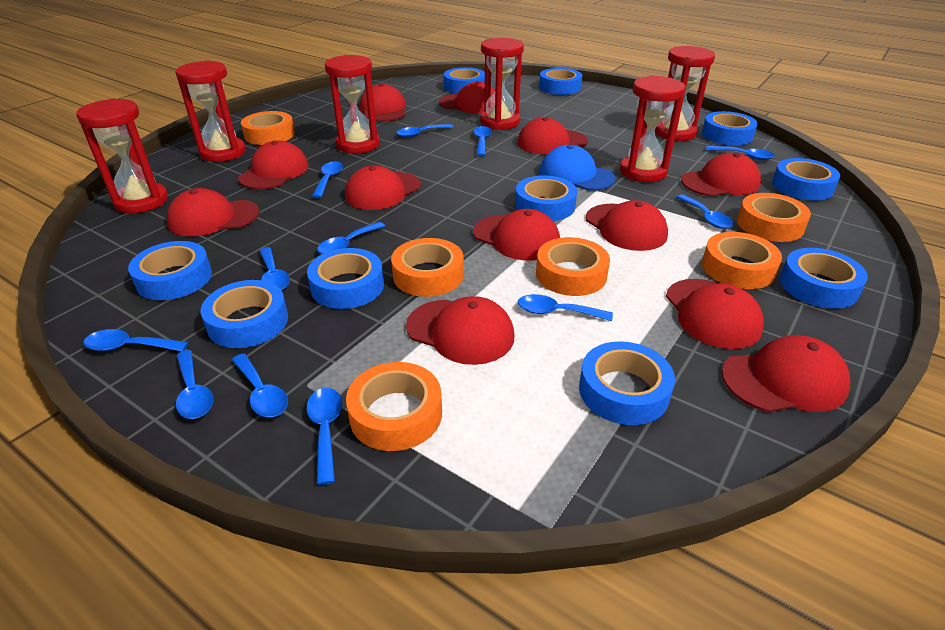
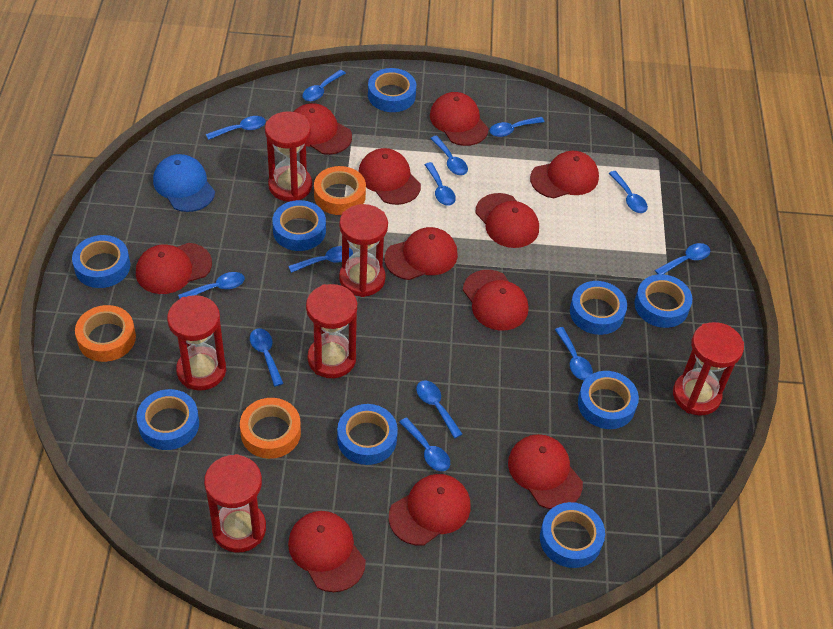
blue spoon: [84,329,188,351] [176,350,213,419] [232,353,288,417] [259,247,290,291] [306,388,342,485] [312,161,343,198] [317,222,385,254] [396,124,454,138] [473,126,492,156] [518,294,613,321] [676,194,734,229] [706,146,775,160] = 12 -> [178,272,245,299] [206,116,266,140] [250,328,284,386] [288,246,353,273] [302,70,346,101] [399,417,450,471] [416,380,462,439] [424,162,456,206] [430,136,468,175] [490,117,545,137] [555,327,593,380] [609,171,648,213] [655,243,711,274] = 13
blue tape: [128,241,212,300] [200,280,288,348] [307,248,384,309] [444,67,485,94] [515,175,577,221] [539,68,582,95] [579,341,675,425] [702,111,758,145] [772,158,840,201] [780,248,868,309] = 10 -> [72,235,130,288] [136,389,199,450] [272,200,326,251] [337,404,398,465] [368,68,416,112] [540,502,605,568] [570,281,627,335] [578,371,639,429] [634,274,692,328] = 9
orange tape: [241,111,295,145] [346,362,442,451] [391,238,464,297] [536,237,610,296] [702,232,782,289] [737,193,811,242] = 6 -> [75,305,136,362] [240,398,301,459] [314,166,366,215] = 3
red cap: [167,188,259,236] [238,140,309,189] [345,165,421,210] [360,83,406,122] [406,296,515,365] [439,81,495,114] [473,209,560,261] [517,117,588,154] [586,200,668,251] [666,279,764,349] [681,153,761,197] [722,335,851,412] = 12 -> [136,243,212,294] [288,511,366,592] [294,103,352,155] [358,148,421,205] [385,227,458,280] [389,474,471,546] [430,92,489,146] [463,270,528,331] [476,193,539,248] [508,434,583,509] [530,151,599,198] = 11

